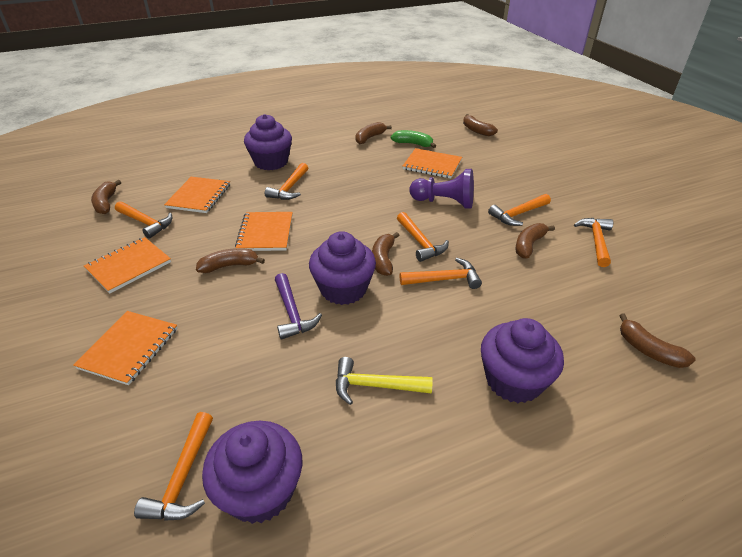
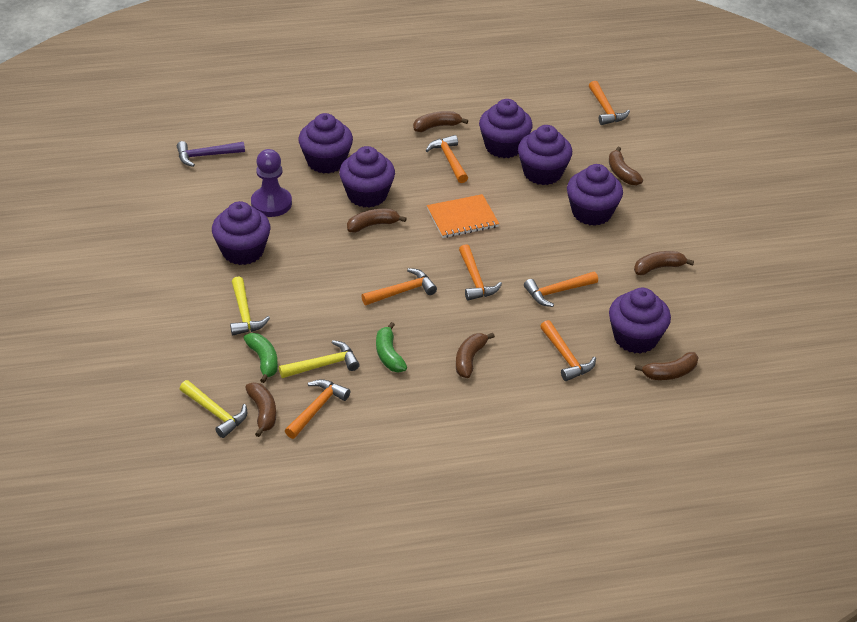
green banana: [391,130,436,148] = 1 -> [244,333,278,383] [376,322,407,372] = 2
orange notebook: [73,311,178,385] [84,237,171,293] [164,177,230,213] [235,212,293,251] [403,148,462,179] = 5 -> [427,194,499,238] = 1
purple cupcake: [202,421,302,524] [244,114,292,170] [309,231,376,305] [481,318,564,403] = 4 -> [212,201,270,265] [298,113,353,174] [339,146,395,208] [479,99,533,158] [518,125,572,185] [567,164,623,226] [609,288,671,354] = 7
yellow hammer: [336,357,433,405] = 1 -> [180,380,247,438] [230,277,270,335] [279,340,360,378] = 3

